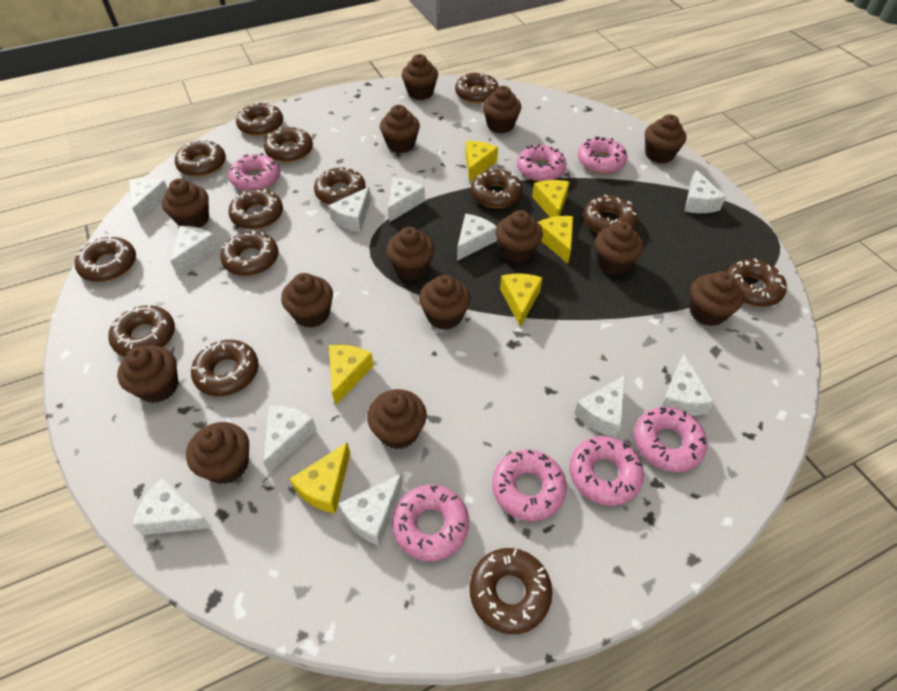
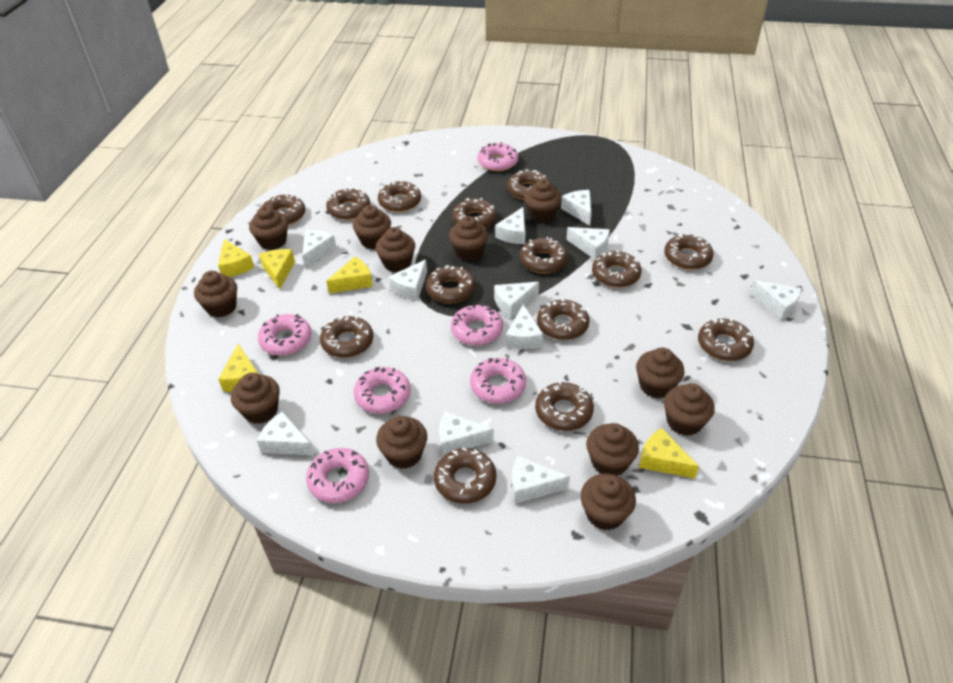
brown cupcake: [117,346,178,403] [162,179,209,228] [186,422,249,484] [281,273,333,328] [367,389,427,449] [380,105,420,153] [386,227,434,280] [402,54,438,100] [419,275,471,330] [483,86,521,134] [495,210,543,263] [595,222,644,275] [645,114,686,164] [690,271,744,326] = 14 -> [194,271,237,318] [231,373,280,424] [249,206,288,250] [353,205,391,249] [375,227,415,273] [376,416,427,469] [449,216,488,261] [524,179,561,223] [580,474,636,531] [586,423,639,476] [636,347,685,399] [664,383,715,436] = 12
pink donut: [229,153,280,191] [392,485,469,561] [492,450,567,521] [517,144,567,182] [569,436,644,506] [578,137,627,174] [634,407,707,472] = 7 -> [258,314,311,355] [306,448,369,503] [354,367,411,414] [451,304,503,346] [470,358,526,404] [477,142,518,171] = 6
yellow cheese: [290,443,350,514] [329,345,374,406] [465,141,498,182] [500,274,542,327] [532,180,569,217] [538,216,573,264] = 6 -> [218,239,254,277] [218,344,258,392] [259,249,295,289] [326,257,373,293] [639,428,699,478] = 5

